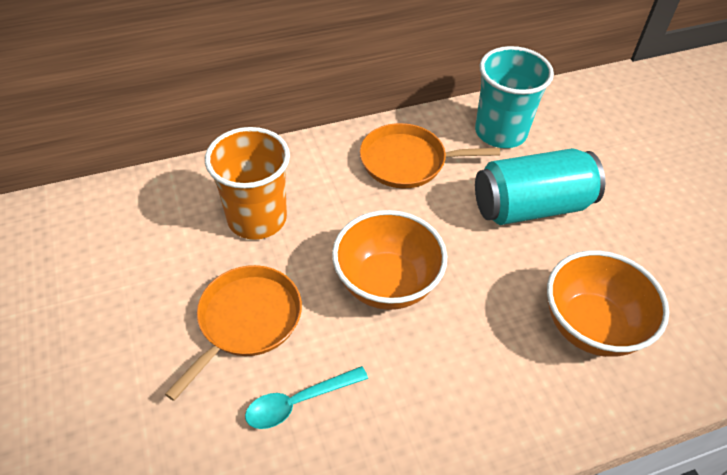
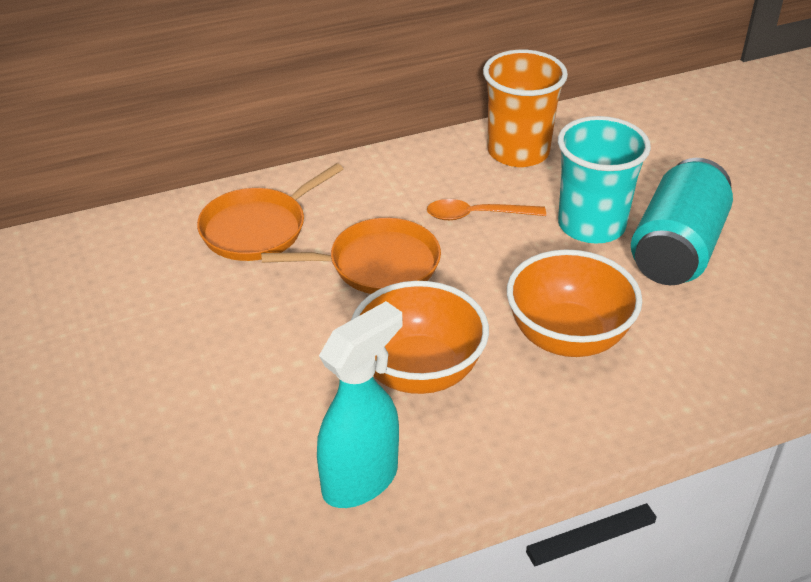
orange spoon: none = 0 -> [427,199,546,220] = 1
turquoise spoon: [245,366,368,429] = 1 -> none = 0
turquoise spray bottle: none = 0 -> [317,301,402,508] = 1

